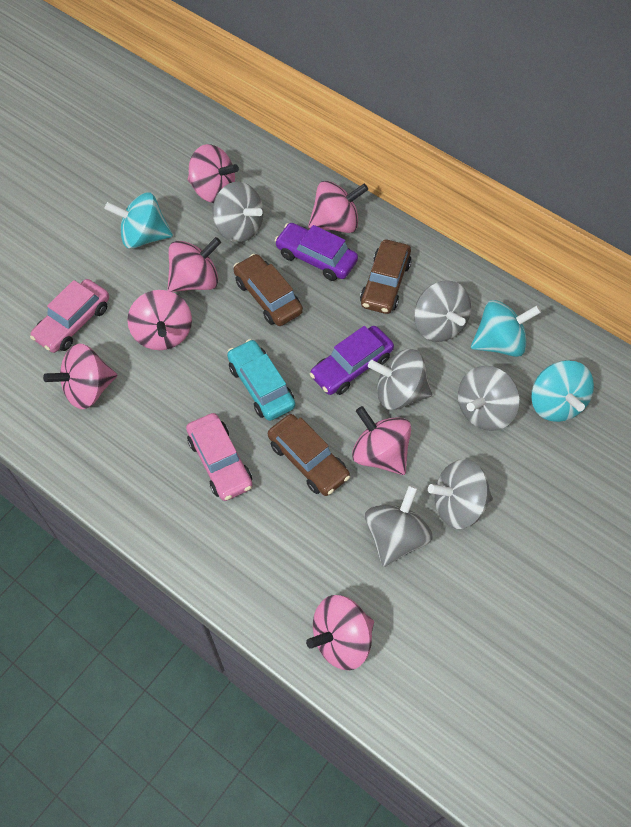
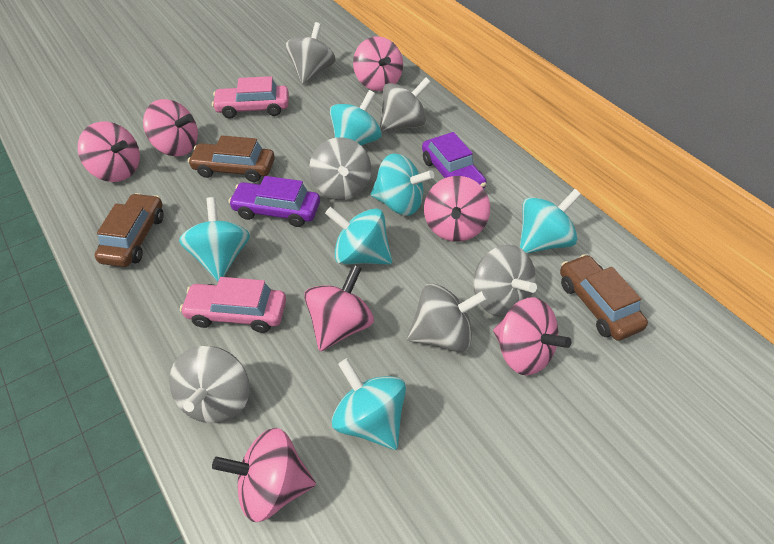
turquoise car: [227,339,295,421] = 1 -> none = 0
turquoise spinning top: [105,193,173,249] [471,300,541,357] [531,360,594,422] = 3 -> [179,197,250,281] [325,207,392,265] [330,90,382,145] [332,358,406,450] [371,153,434,216] [520,189,581,254] = 6

